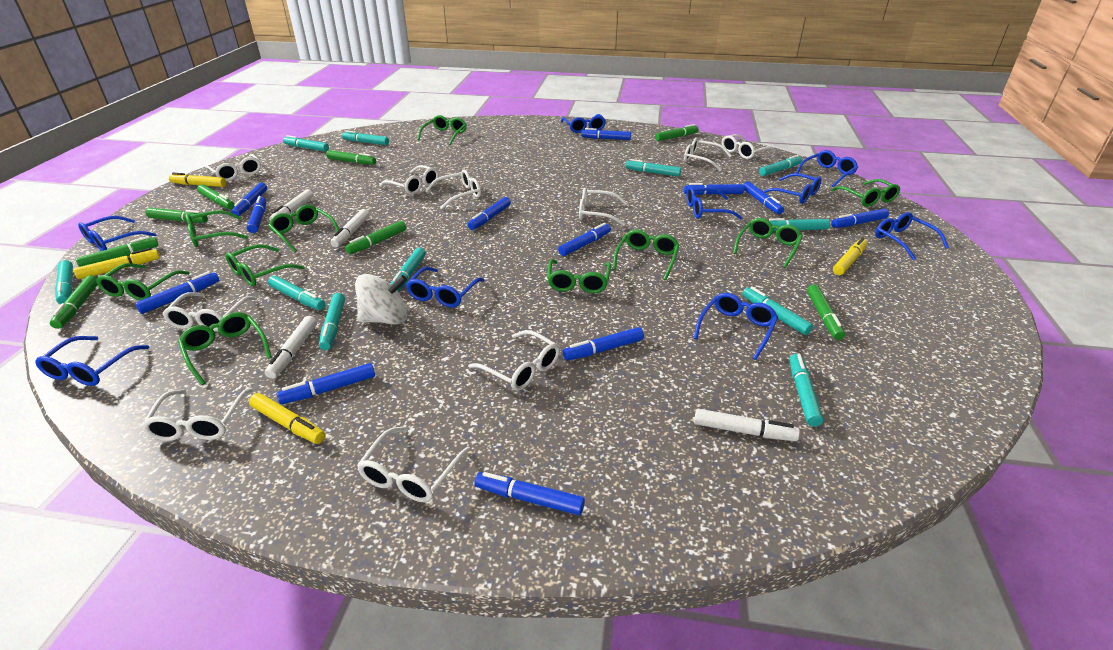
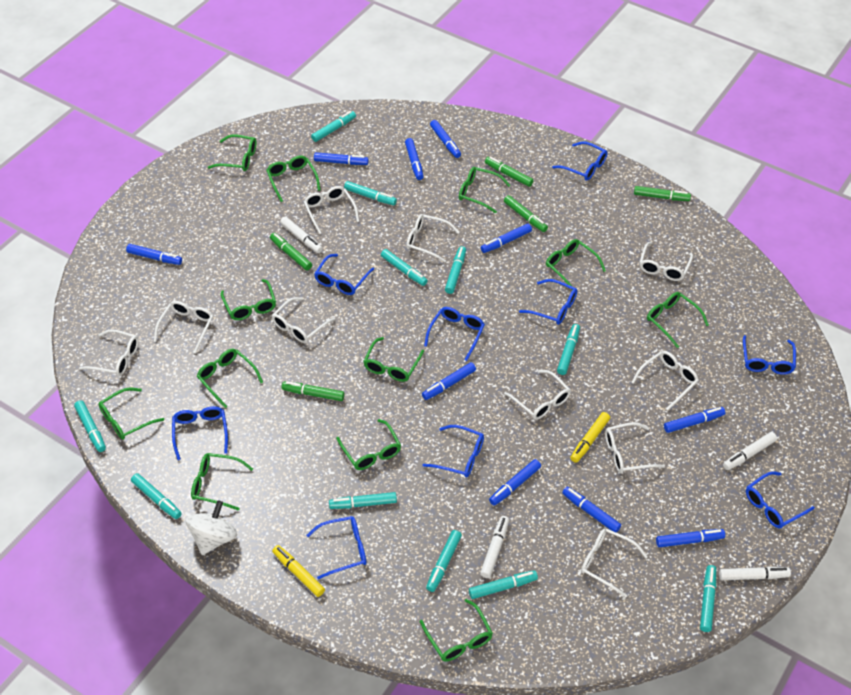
blue marker: [135,271,219,314] [231,183,267,216] [247,196,266,233] [277,363,375,404] [468,197,511,230] [475,472,585,515] [558,223,611,256] [563,327,644,361] [581,128,631,140] [684,183,744,195] [743,182,784,214] [831,208,889,228] = 12 -> [126,244,182,265] [314,152,369,165] [405,138,424,180] [422,362,476,400] [430,120,461,158] [481,223,532,253] [489,459,541,506] [562,487,621,533] [656,529,725,547] [664,407,725,433] = 10
green glasses: [96,263,190,301] [178,312,272,385] [185,210,248,247] [226,244,305,286] [268,205,339,252] [417,115,467,145] [547,259,611,293] [613,230,680,280] [733,218,803,268] [831,179,900,207] = 10 -> [98,388,164,440] [191,453,253,511] [197,349,263,408] [208,134,257,171] [221,279,276,320] [266,155,320,202] [336,419,401,470] [363,337,424,382] [420,599,493,662] [459,167,511,213] [546,239,606,287] [647,292,709,348] = 12
green marker: [50,276,98,329] [75,236,158,267] [146,208,208,223] [197,185,235,210] [326,150,376,165] [345,221,407,254] [655,124,699,141] [807,284,845,340] = 8 -> [270,233,312,270] [282,381,345,401] [485,157,534,187] [504,195,548,232] [634,186,691,201] = 5
yellow marker: [74,248,160,279] [169,173,226,187] [249,393,325,444] [833,237,868,275] = 4 -> [272,545,325,597] [570,412,610,463] = 2

